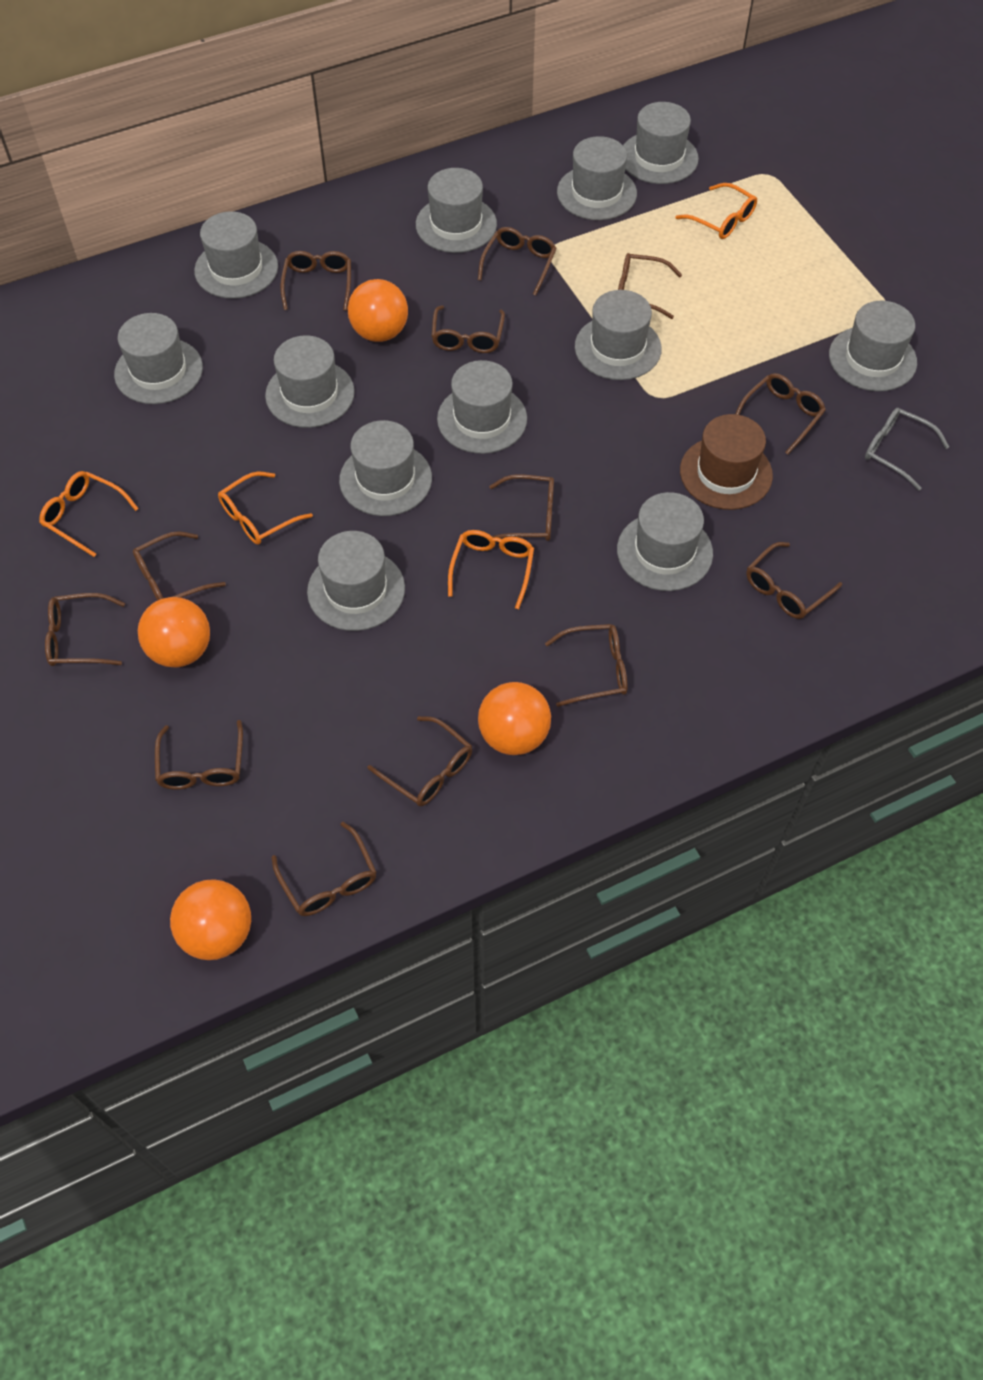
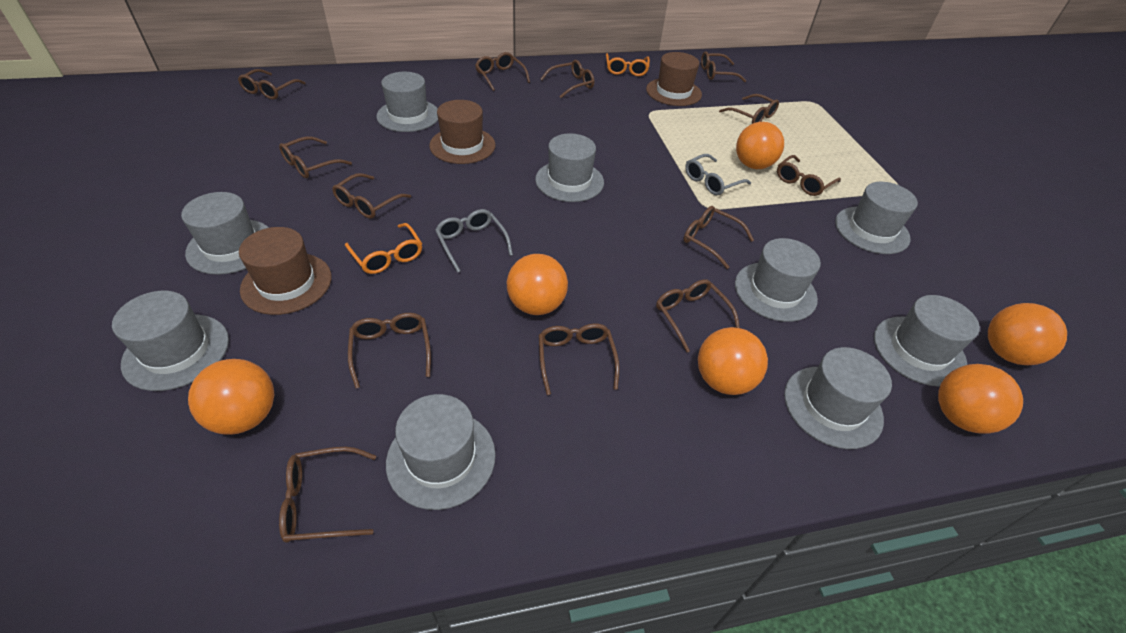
brown hat: [680,414,773,510] = 1 -> [239,227,332,315] [429,100,495,164] [646,52,702,106] = 3
grey glasses: [865,408,949,491] = 1 -> [435,209,513,273] [685,154,751,195] = 2
grey hat: [114,313,203,404] [194,211,278,299] [265,335,355,428] [307,531,405,631] [339,420,432,516] [416,168,497,253] [437,360,527,454] [557,136,637,220] [575,290,662,380] [617,492,713,591] [623,102,699,184] [829,301,917,391] = 12 -> [112,291,229,391] [181,192,269,275] [376,72,438,132] [386,394,496,510] [535,133,604,202] [735,238,821,322] [784,347,892,449] [835,182,918,254] [874,295,980,386] = 9
orange ball: [138,597,210,667] [170,879,251,960] [348,279,408,342] [478,682,551,755] = 4 -> [188,359,275,435] [507,254,568,315] [698,327,768,395] [736,122,784,169] [938,364,1023,433] [988,303,1067,365] = 6
orange glasses: [39,471,139,557] [218,471,313,545] [448,530,534,609] [675,183,757,239] = 4 -> [345,223,422,274] [606,53,650,76] = 2

